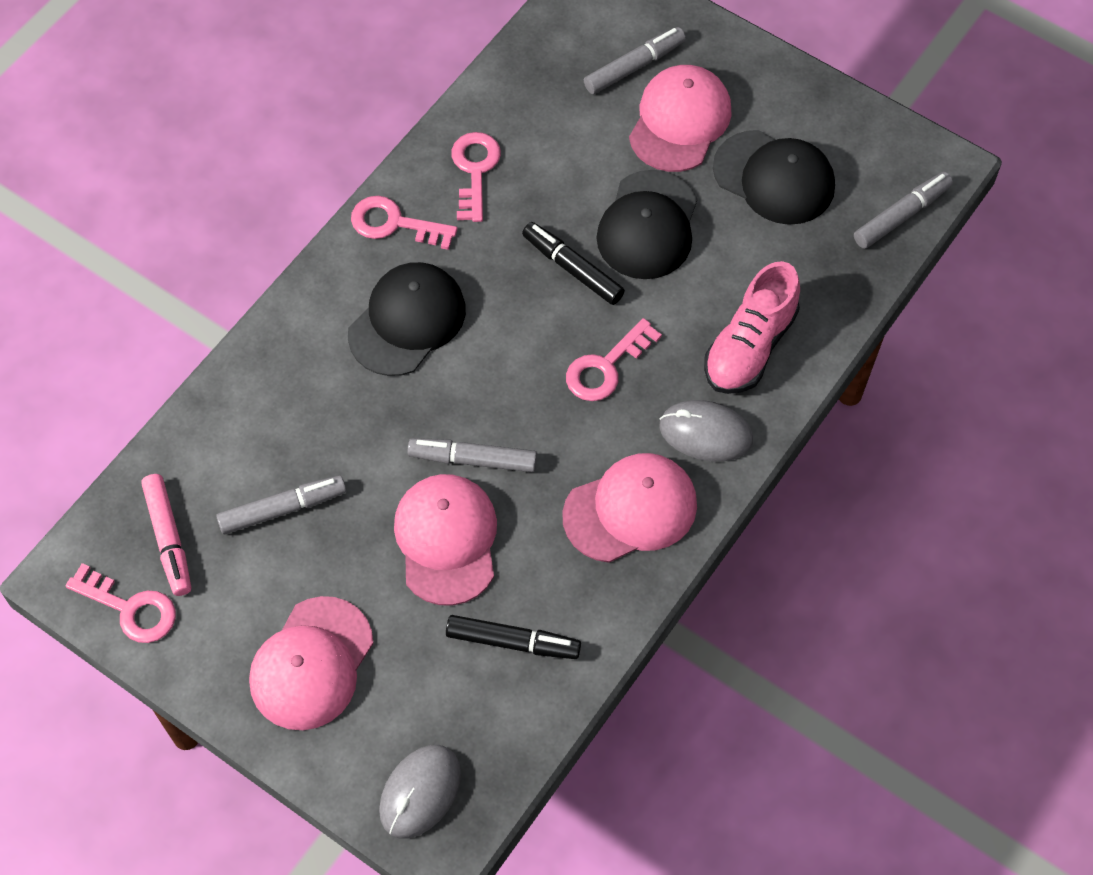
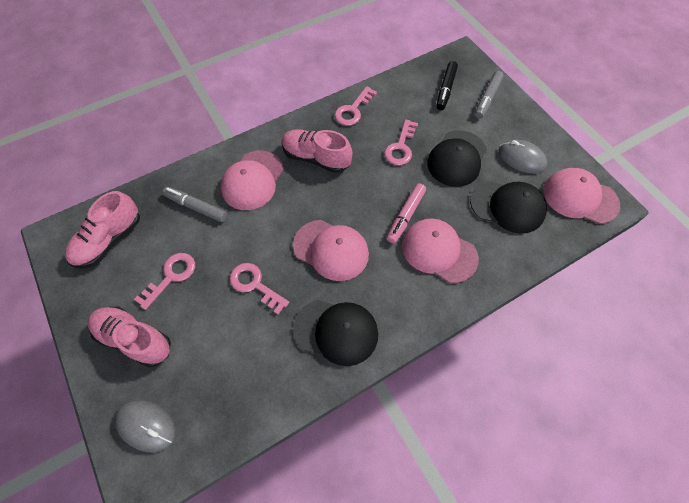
black marker: [446,615,581,659] [522,222,625,305] = 2 -> [436,61,458,110] = 1
grey marker: [216,475,346,534] [408,438,537,472] [584,27,686,94] [854,172,953,249] = 4 -> [163,187,228,222] [475,71,504,119] = 2
pink shoe: [704,261,800,394] = 1 -> [65,191,140,268] [88,307,171,367] [281,129,352,173] = 3

